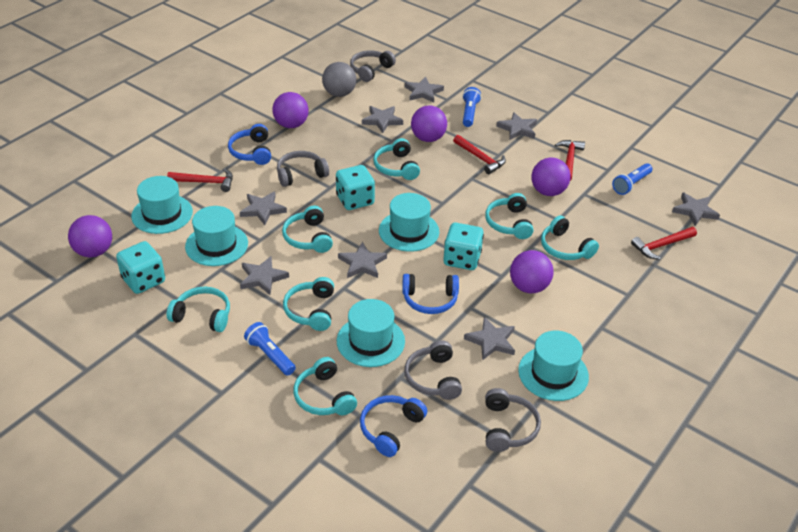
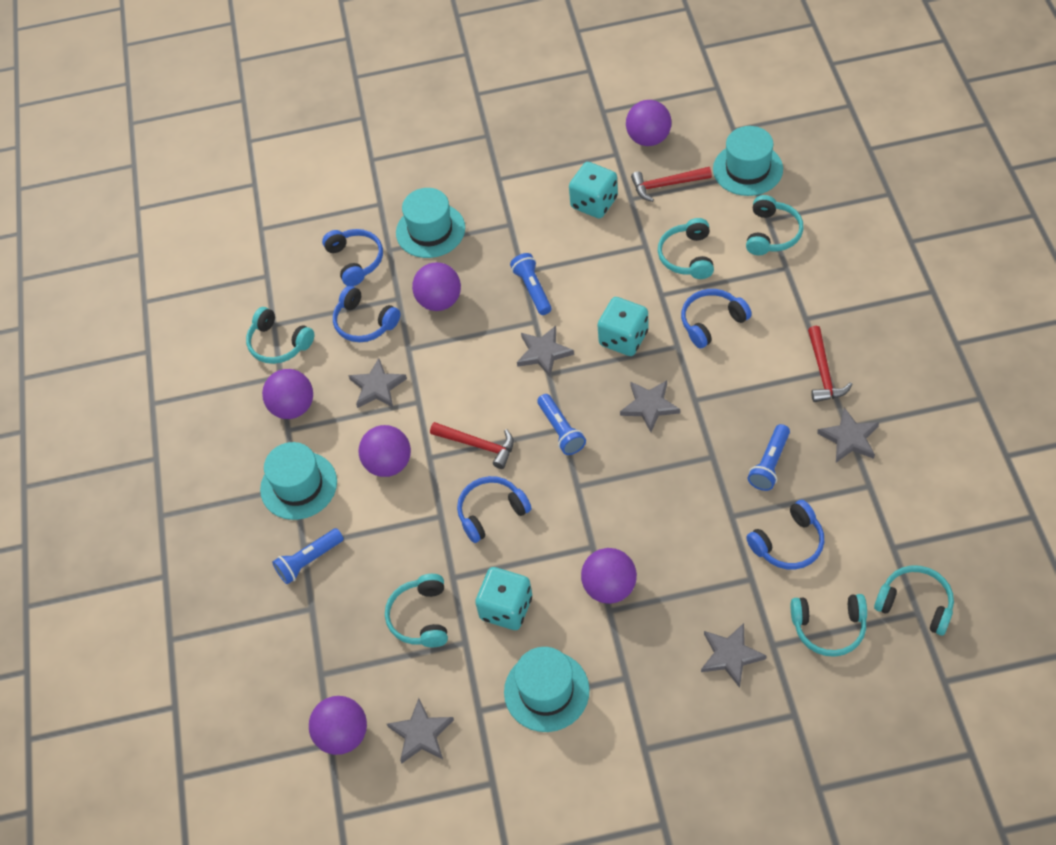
blue flashlight: [244,322,296,376] [462,87,481,127] [612,163,652,195] = 3 -> [272,528,344,584] [510,253,552,315] [537,394,586,455] [748,424,790,491] = 4
blue headphones: [228,124,271,165] [360,395,427,457] [402,274,459,314] = 3 -> [322,229,383,286] [333,286,400,342] [457,476,531,543] [681,289,752,348] [746,500,824,570] = 5
grey ball: [322,62,357,97] = 1 -> none = 0
grey headphones: [277,151,329,187] [350,50,396,82] [404,340,462,400] [485,388,541,452] = 4 -> none = 0
grey star: [240,191,287,225] [240,256,289,295] [338,242,387,278] [362,106,403,133] [404,77,444,103] [464,317,515,360] [496,112,537,140] [672,192,720,226] = 8 -> [348,358,407,408] [387,698,454,763] [517,326,574,377] [620,380,680,432] [701,623,766,688] [817,408,879,463] = 6
purple ball: [68,215,112,258] [273,92,308,128] [411,106,447,142] [510,250,554,293] [532,158,570,196] = 5 -> [262,369,313,419] [309,696,367,755] [358,425,411,477] [412,262,461,311] [581,548,637,604] [626,100,672,146] = 6
red hammer: [167,168,233,192] [453,135,506,174] [555,140,585,181] [631,227,697,259] = 4 -> [430,422,514,469] [631,167,712,202] [808,326,853,402] = 3
turquoise hat: [131,176,193,234] [185,206,248,266] [337,299,405,367] [379,193,439,252] [518,331,589,401] = 5 -> [260,442,337,520] [396,188,465,258] [504,647,590,732] [713,126,783,196] = 4
turquoise headphones: [167,287,230,332] [282,205,333,253] [283,277,334,331] [293,357,357,415] [373,138,420,180] [485,193,533,239] [541,215,599,260] = 7 -> [246,307,314,364] [385,574,448,647] [658,218,714,279] [746,195,803,255] [791,594,867,657] [874,565,954,636] = 6

